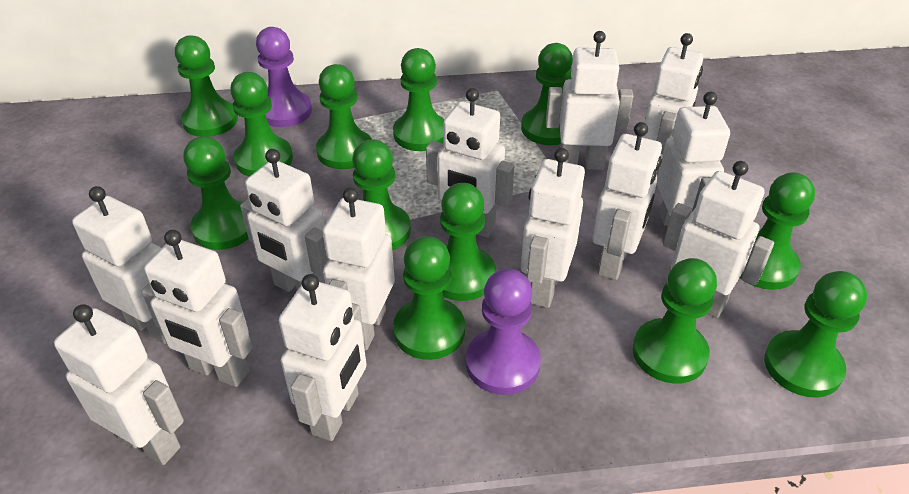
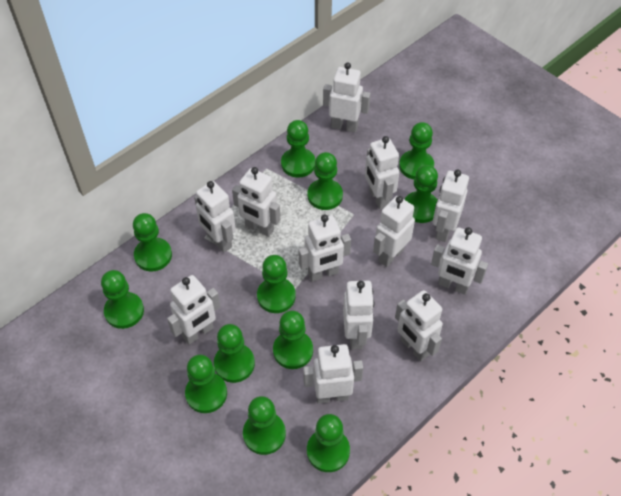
purple pawn: [256,27,312,127] [466,269,541,395] = 2 -> none = 0
white robot: [54,304,184,465] [72,186,166,344] [141,230,252,387] [240,149,328,292] [279,274,367,441] [323,188,395,350] [426,88,515,238] [521,148,585,308] [546,31,633,170] [592,122,662,280] [642,33,703,177] [657,92,730,226] [663,161,774,318] = 13 -> [167,275,221,345] [194,181,236,252] [232,167,280,237] [298,214,351,282] [303,344,363,404] [323,62,370,132] [343,281,375,349] [365,136,400,209] [373,196,415,267] [395,290,443,361] [431,227,488,295] [433,170,469,242] = 12

